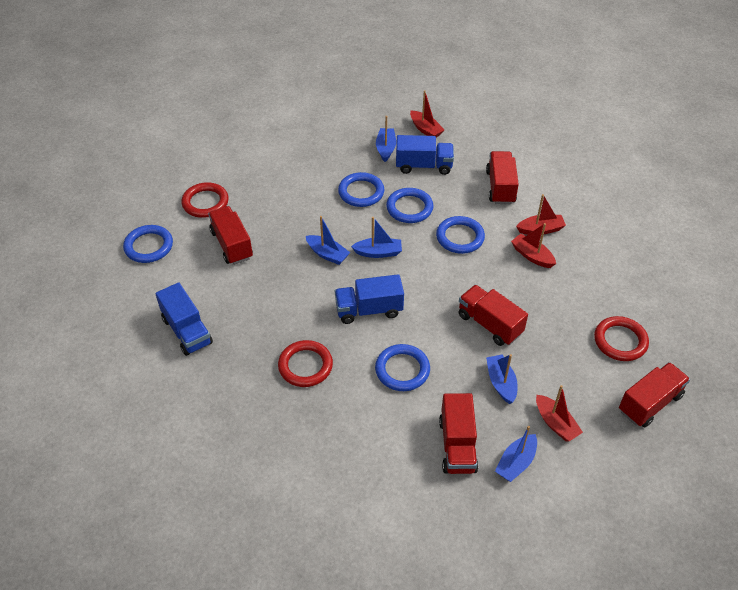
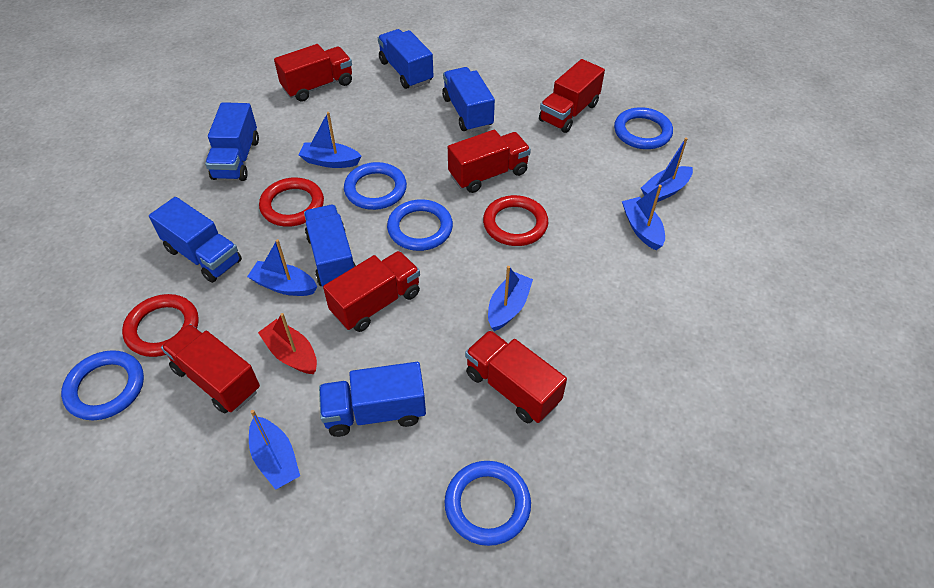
blue boat: [306,216,350,265] [351,217,402,258] [376,116,396,162] [486,354,518,404] [495,426,537,482] = 5 -> [247,239,317,296] [249,410,300,490] [299,112,361,168] [488,266,533,331] [622,185,665,250] [641,137,693,202] = 6
blue truck: [155,282,213,356] [335,274,404,324] [396,135,454,175] = 3 -> [149,197,242,283] [205,102,259,181] [304,205,356,287] [319,362,426,437] [378,29,433,89] [442,67,495,132] = 6
red boat: [410,91,444,137] [511,223,556,268] [516,194,566,235] [536,385,583,441] = 4 -> [258,313,317,374] = 1
red truck: [208,206,253,265] [439,393,478,474] [459,285,528,346] [486,151,519,204] [619,362,690,427] = 5 -> [161,324,260,414] [274,44,352,102] [323,251,420,332] [448,130,531,193] [465,330,567,423] [539,59,605,133] = 6

